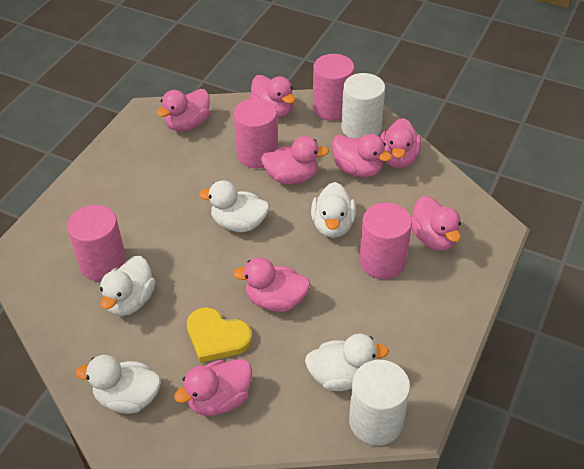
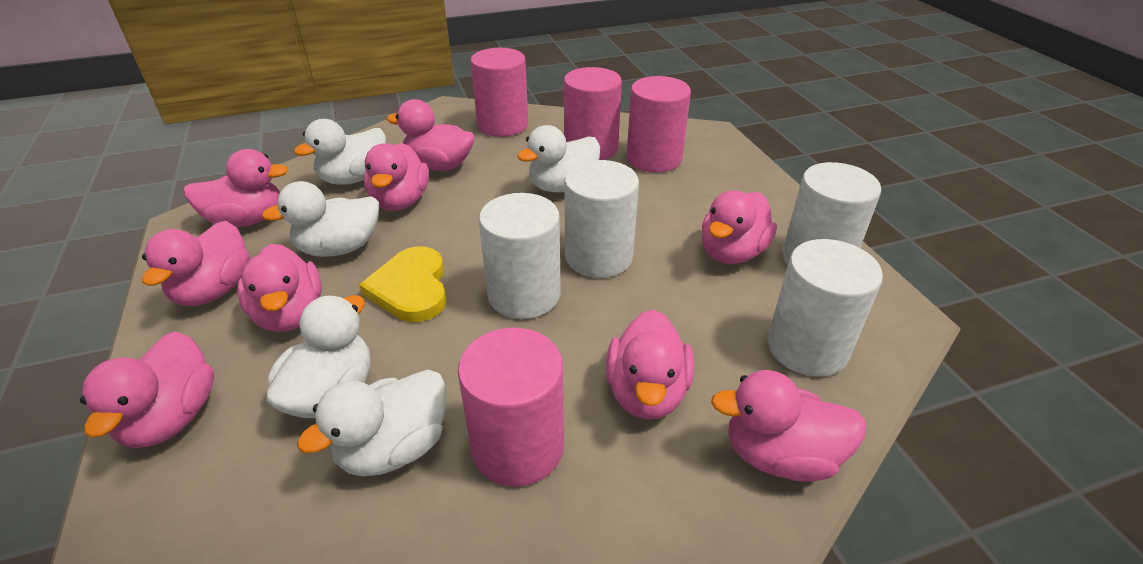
pink duck: [157,89,210,132] [174,359,252,416] [233,257,310,312] [249,75,295,118] [261,136,329,184] [332,134,392,178] [380,118,421,168] [411,196,461,251] = 8 -> [80,331,214,448] [142,221,250,306] [184,149,289,227] [237,244,322,332] [364,143,429,211] [386,99,475,171] [606,309,694,419] [702,190,777,264] [711,370,866,482] = 9
white cylinder: [341,73,385,139] [349,360,410,445] = 2 -> [479,193,561,319] [564,160,639,278] [767,239,883,377] [782,162,881,265] = 4

